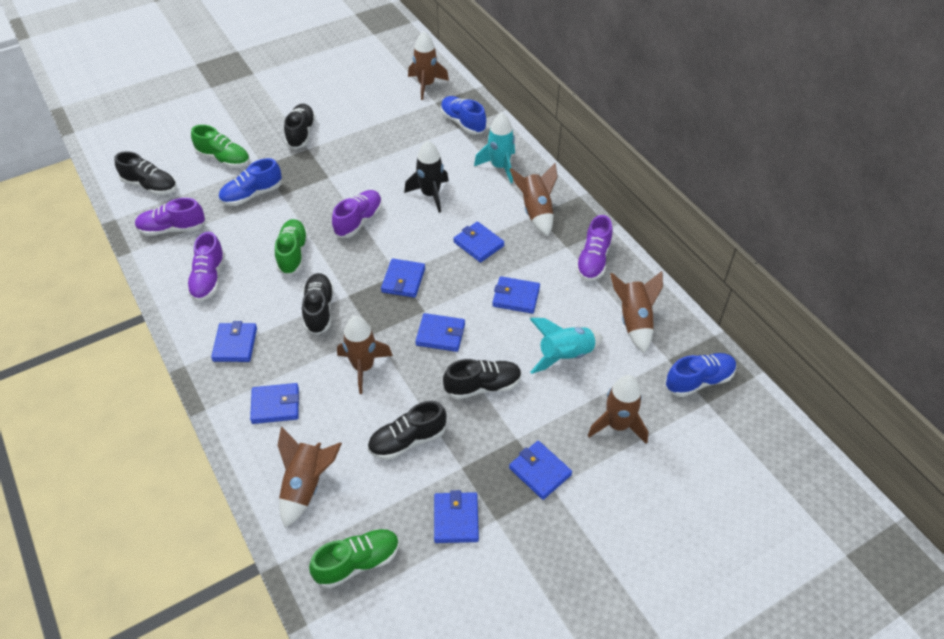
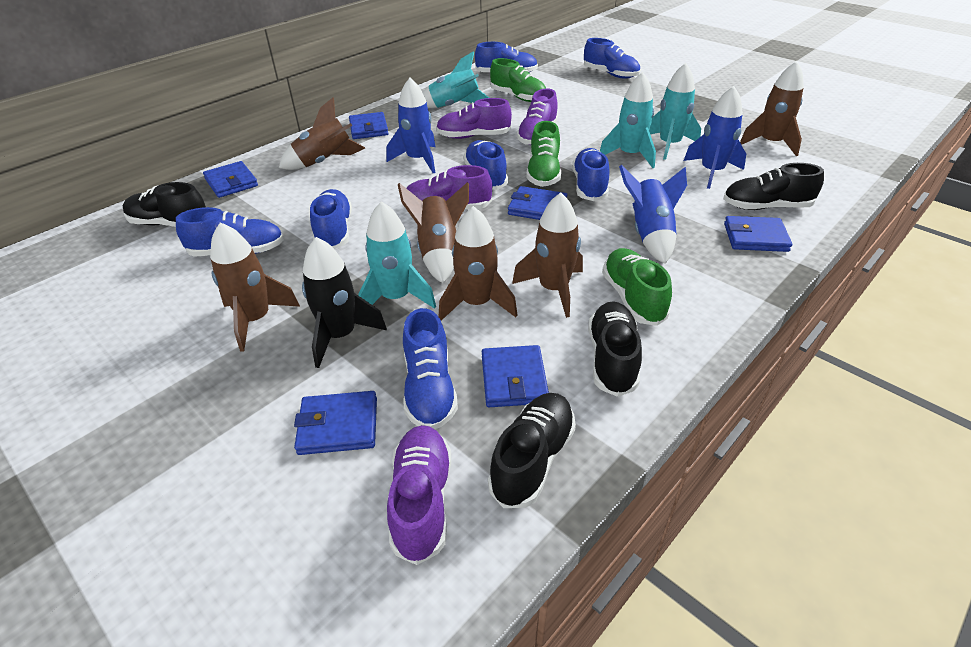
black shoe: [115,151,177,195] [284,104,316,149] [302,273,334,335] [368,401,447,460] [443,359,522,400] = 5 -> [122,182,206,227] [488,393,576,508] [588,301,642,397] [723,163,824,210] = 4
blue rocket: none = 0 -> [386,78,435,173] [619,165,687,264] [684,86,746,189] = 3
blue shoe: [219,158,282,206] [440,96,487,135] [665,353,737,397] = 3 -> [176,207,284,257] [310,189,352,249] [403,308,458,429] [463,140,508,190] [475,42,538,73] [572,148,609,201] [584,38,640,78] = 7
blue wallet: [211,321,257,362] [250,383,299,424] [381,259,425,298] [415,313,465,352] [434,490,479,543] [453,222,505,263] [493,276,540,314] [509,441,572,500] = 8 -> [203,161,258,198] [294,391,377,455] [349,112,388,139] [482,345,549,407] [508,186,568,220] [724,216,792,252] = 6
turquoise rocket: [474,113,515,183] [530,318,603,374] = 2 -> [358,201,436,309] [422,51,489,108] [600,72,656,168] [649,63,701,160] = 4

